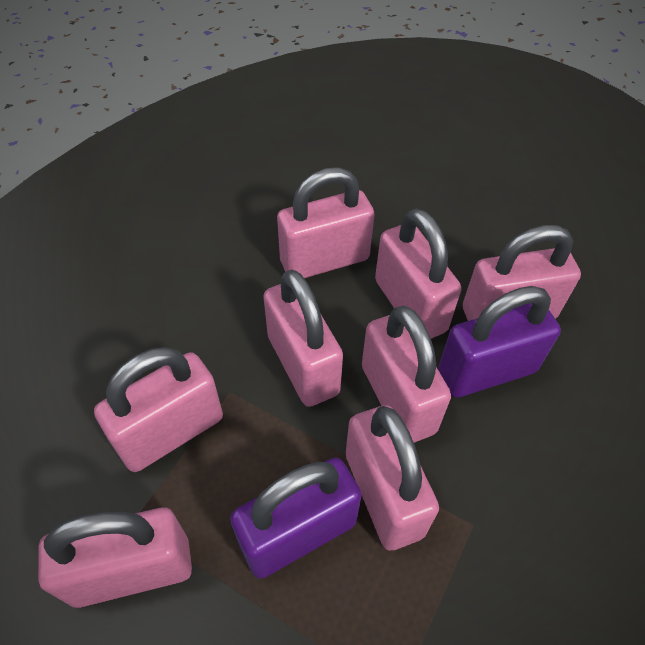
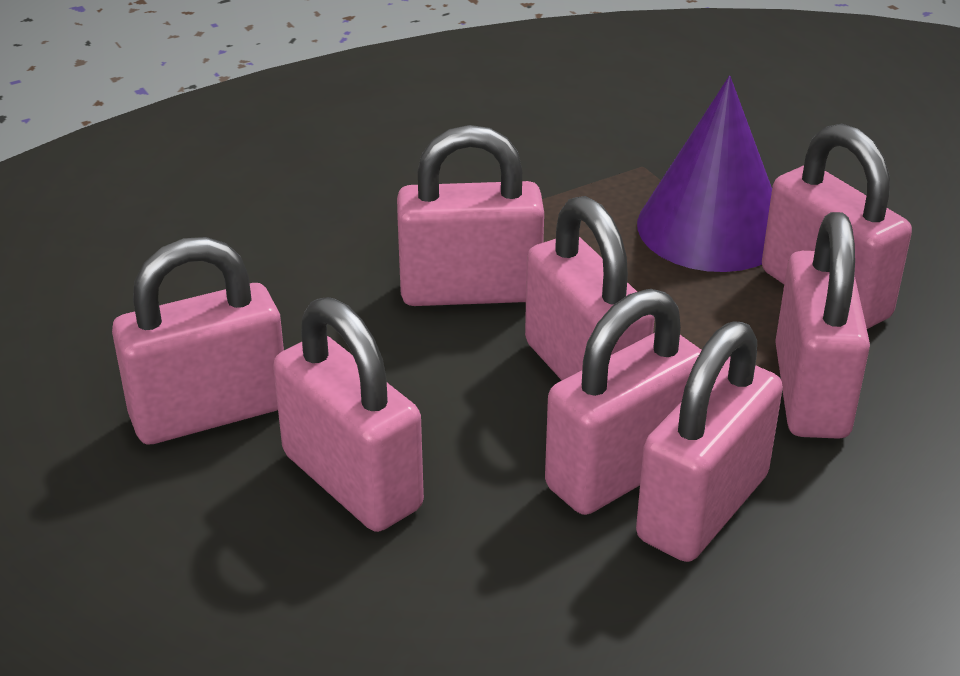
purple cone: none = 0 -> [637,76,772,272] = 1
purple padlock: [230,457,362,579] [438,286,561,398] = 2 -> none = 0

